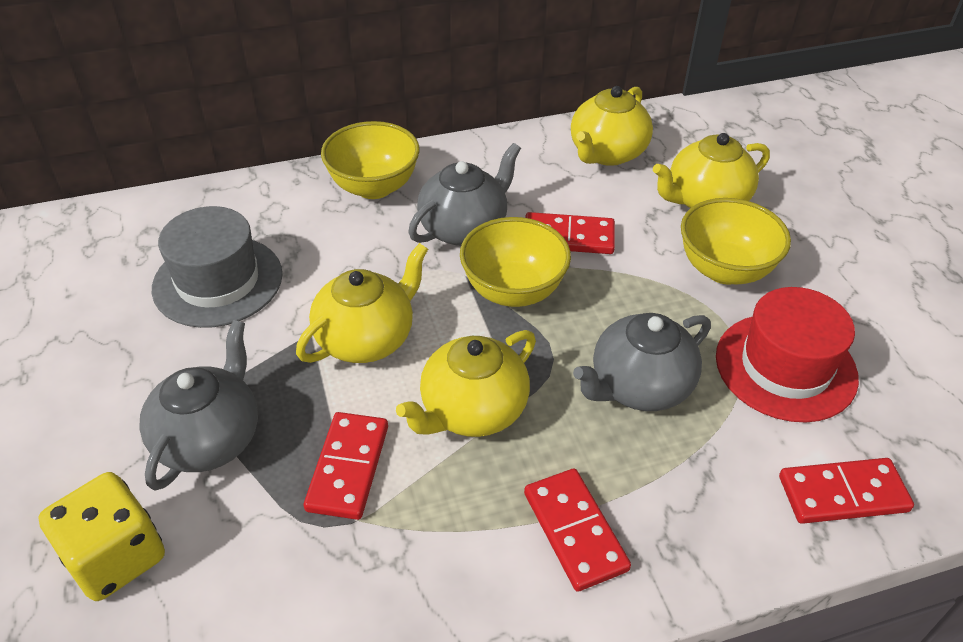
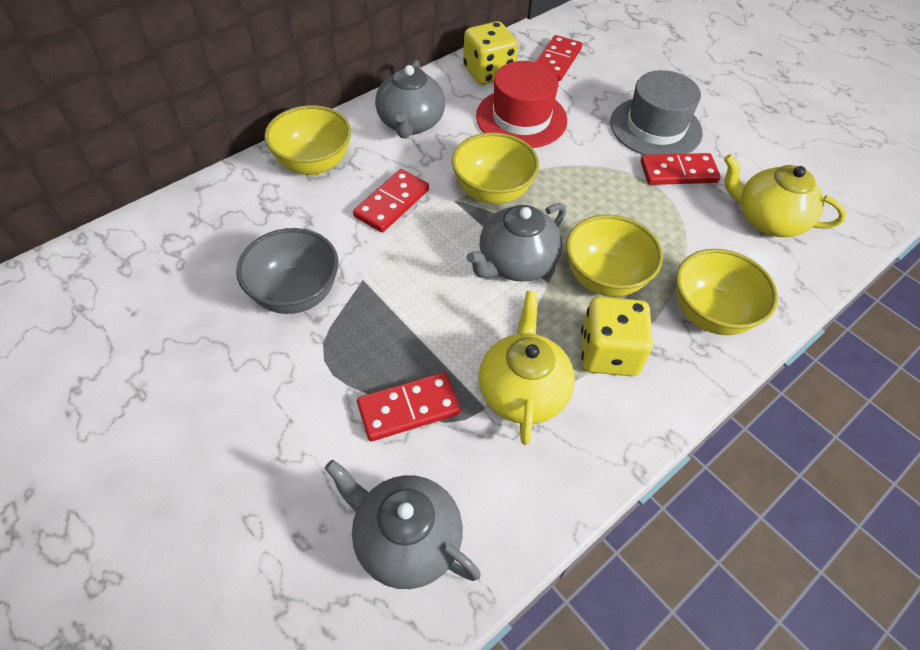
grey bowl: none = 0 -> [236,228,338,314] = 1
yellow bowl: [321,121,420,199] [460,217,571,307] [681,198,791,285] = 3 -> [264,105,351,175] [452,132,539,204] [566,215,663,297] [676,249,778,335] = 4
yellow dice: [38,472,165,601] = 1 -> [463,21,518,85] [581,297,653,376] = 2
yellow teapot: [296,243,428,363] [396,330,536,437] [571,86,653,166] [653,133,770,208] = 4 -> [479,291,575,445] [724,154,847,237] = 2

